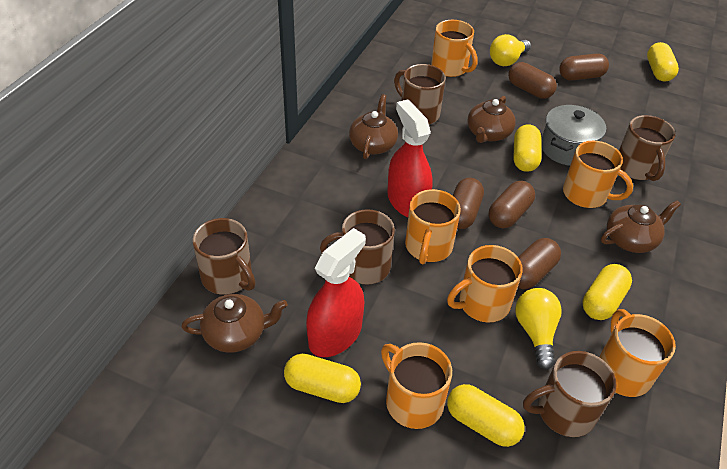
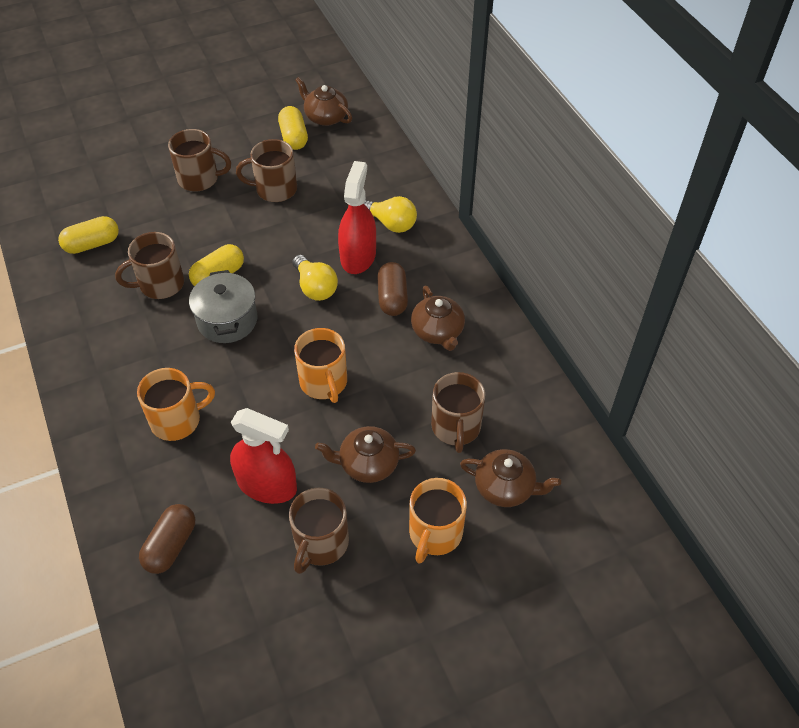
brown capsule: [453,178,484,229] [489,181,535,229] [508,62,557,99] [518,238,561,289] [559,54,609,80] = 5 -> [139,504,195,574] [377,262,408,316] = 2
orange mug: [381,342,452,429] [405,189,461,264] [431,20,478,77] [447,245,523,323] [563,141,633,208] [599,309,676,397] = 6 -> [137,368,215,441] [294,328,347,403] [409,478,467,564] = 3
yellow capsule: [284,354,361,403] [447,384,525,447] [513,124,542,172] [583,264,632,320] [647,42,679,82] = 5 -> [58,216,119,254] [189,244,244,286] [278,106,308,150] = 3

